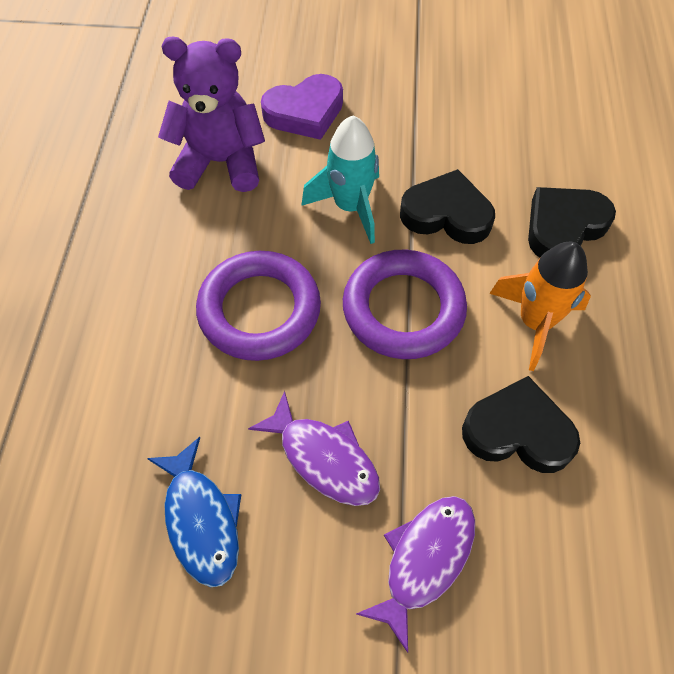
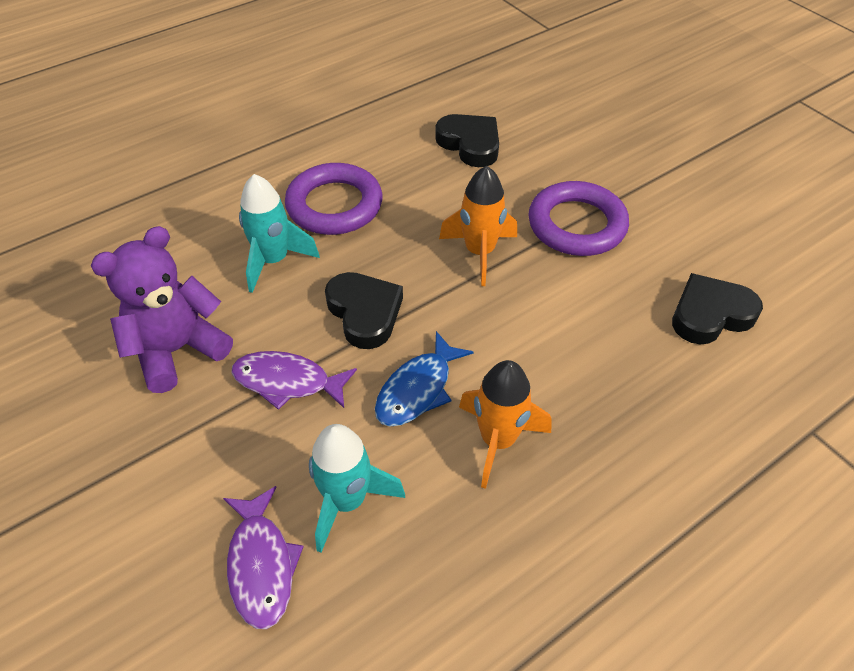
orange rocket: [489,241,591,371] = 1 -> [439,166,517,286] [459,360,551,489] = 2
purple heart: [261,74,343,140] = 1 -> none = 0
turquoise rocket: [301,116,379,244] = 1 -> [239,174,320,293] [309,424,405,553] = 2

